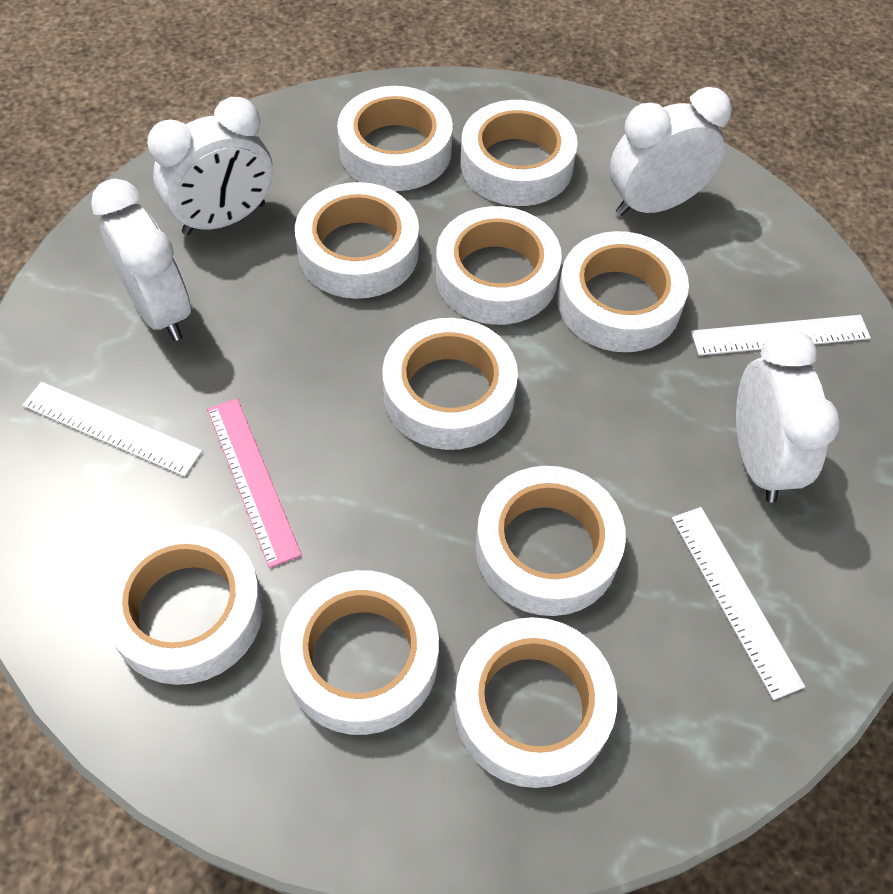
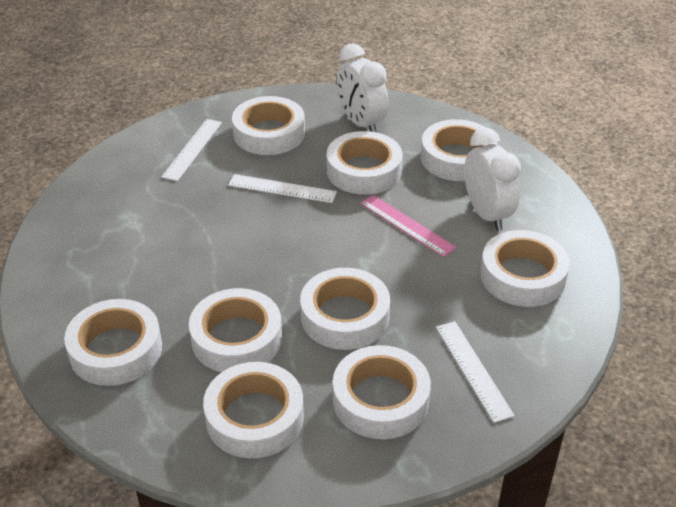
white clock: [91,179,191,341] [147,97,273,235] [610,87,732,216] [736,329,840,503] = 4 -> [337,44,388,132] [464,128,521,231] = 2
white tape: [100,525,263,685] [280,570,439,735] [295,182,419,299] [337,86,453,191] [382,318,518,450] [436,206,562,325] [454,617,617,788] [460,100,578,206] [476,466,626,616] [557,231,689,352] = 10 -> [64,299,162,386] [189,288,282,372] [203,362,304,458] [232,96,305,155] [300,268,390,350] [327,131,403,195] [333,345,431,439] [421,119,497,181] [480,230,570,307] = 9

